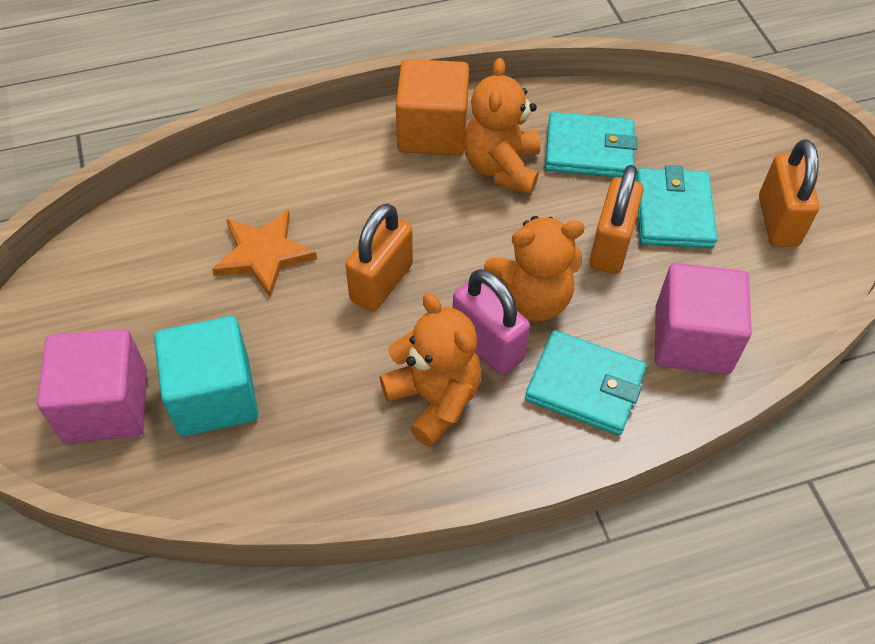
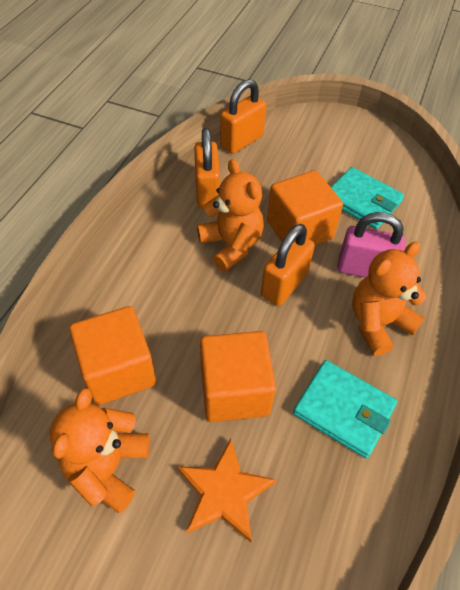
orange cube: [396,59,469,155] = 1 -> [69,306,156,405] [200,331,276,422] [267,170,343,245] = 3
pink cube: [37,329,147,443] [655,263,752,374] = 2 -> none = 0
turquoise cube: [154,316,258,436] = 1 -> none = 0
turquoise wallet: [525,330,647,435] [545,112,637,178] [636,165,717,248] = 3 -> [293,360,397,458] [331,167,404,229] = 2

